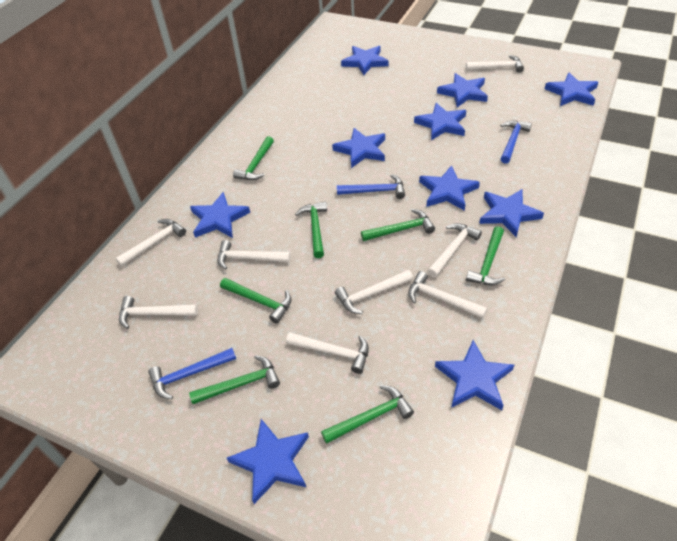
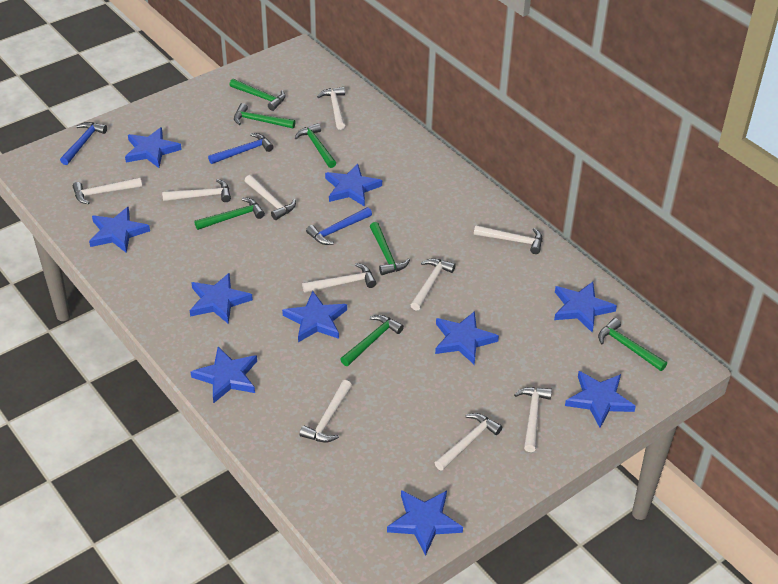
white hammer: [116,219,186,266] [119,296,198,329] [217,240,291,270] [286,332,369,374] [335,270,413,314] [408,271,487,319] [428,223,482,277] [466,55,524,73] = 8 -> [73,178,142,204] [162,179,231,202] [245,175,296,220] [299,380,352,443] [302,263,376,293] [317,87,345,130] [411,258,456,311] [435,413,502,471] [474,225,542,254] [514,387,552,452] = 10

